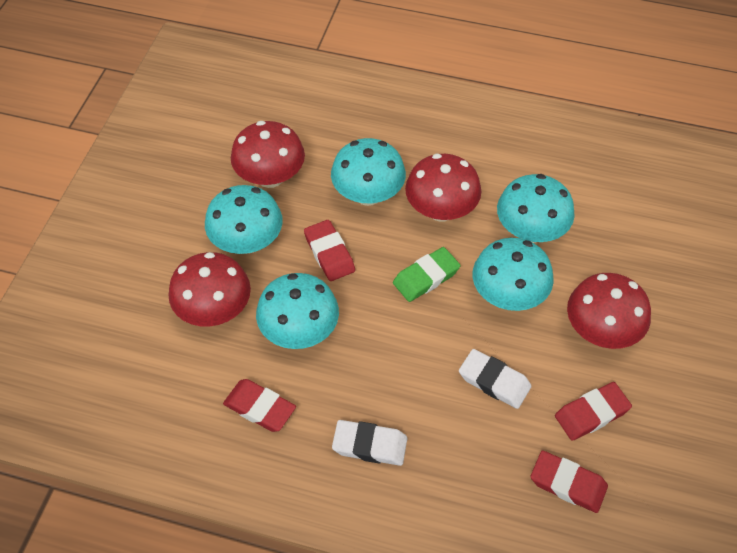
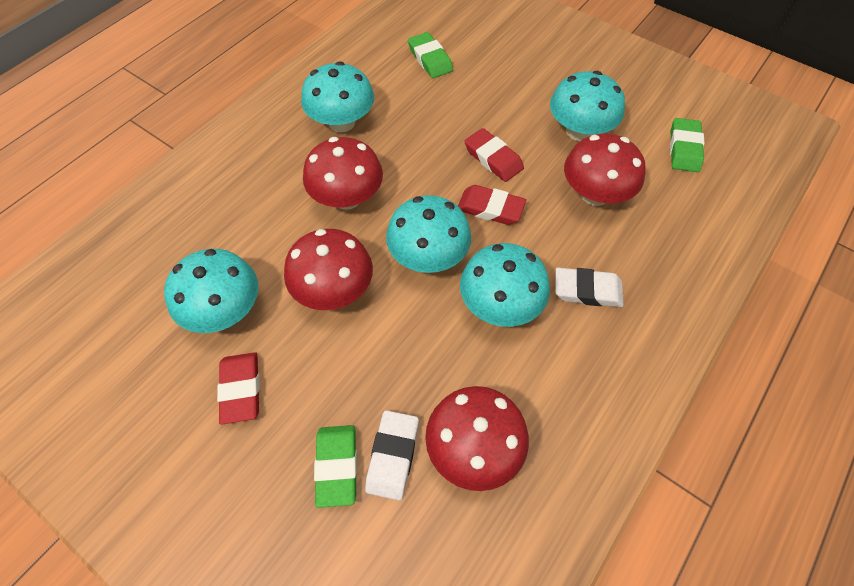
green eraser: [393,247,460,302] = 1 -> [314,425,357,508] [408,32,453,78] [670,118,705,172] = 3
red eraser: [223,379,296,432] [304,220,355,281] [531,451,608,513] [555,382,632,441] = 4 -> [217,352,260,425] [458,185,526,225] [464,128,524,182] = 3

